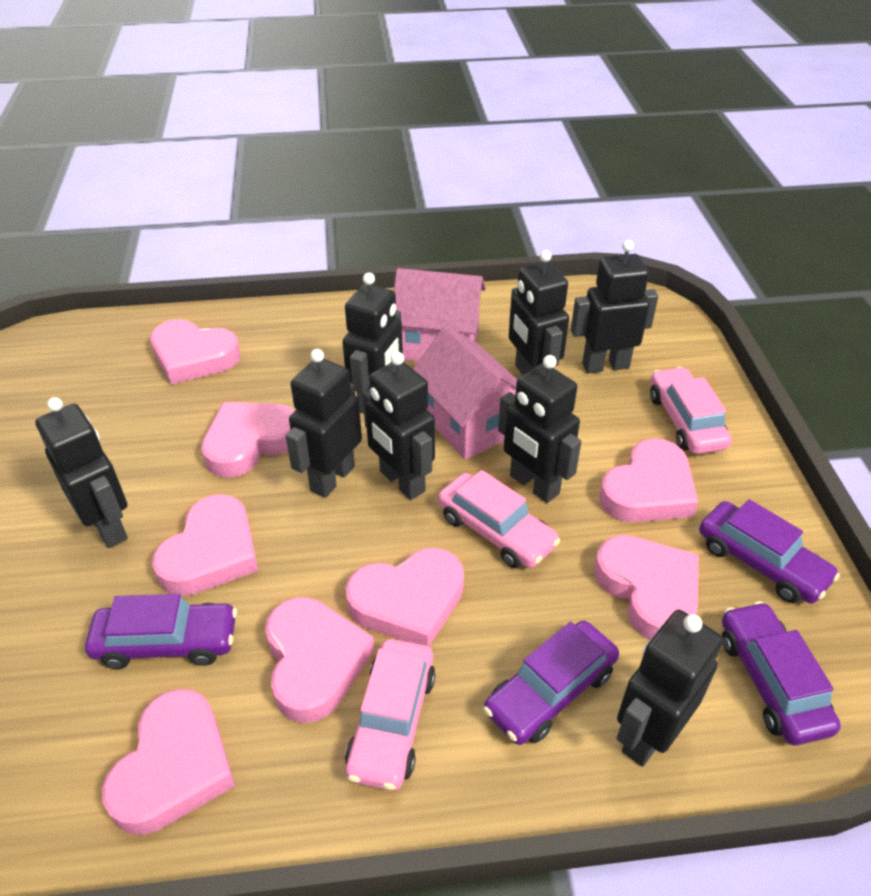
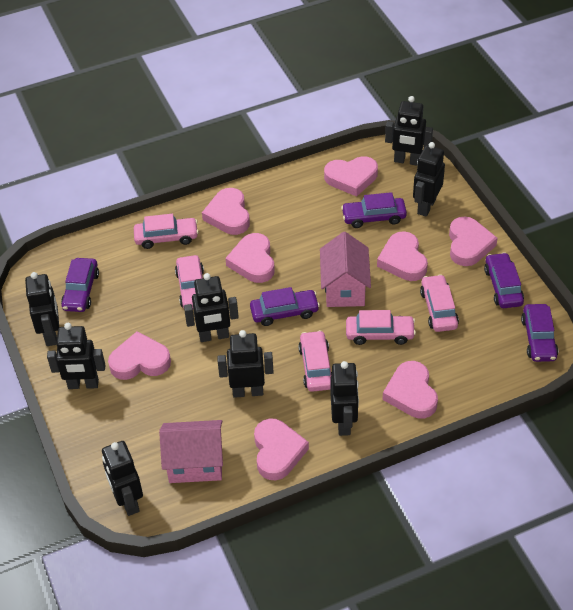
pink car: [345,639,436,791] [438,470,560,568] [650,367,732,454] = 3 -> [134,214,199,249] [175,255,204,308] [298,330,332,392] [346,310,416,345] [420,274,459,332] = 5
purple car: [85,594,237,669] [483,621,619,745] [699,499,840,604] [722,601,841,746] = 4 -> [61,258,99,312] [250,287,320,326] [341,192,407,228] [484,252,524,308] [521,304,558,362] = 5

